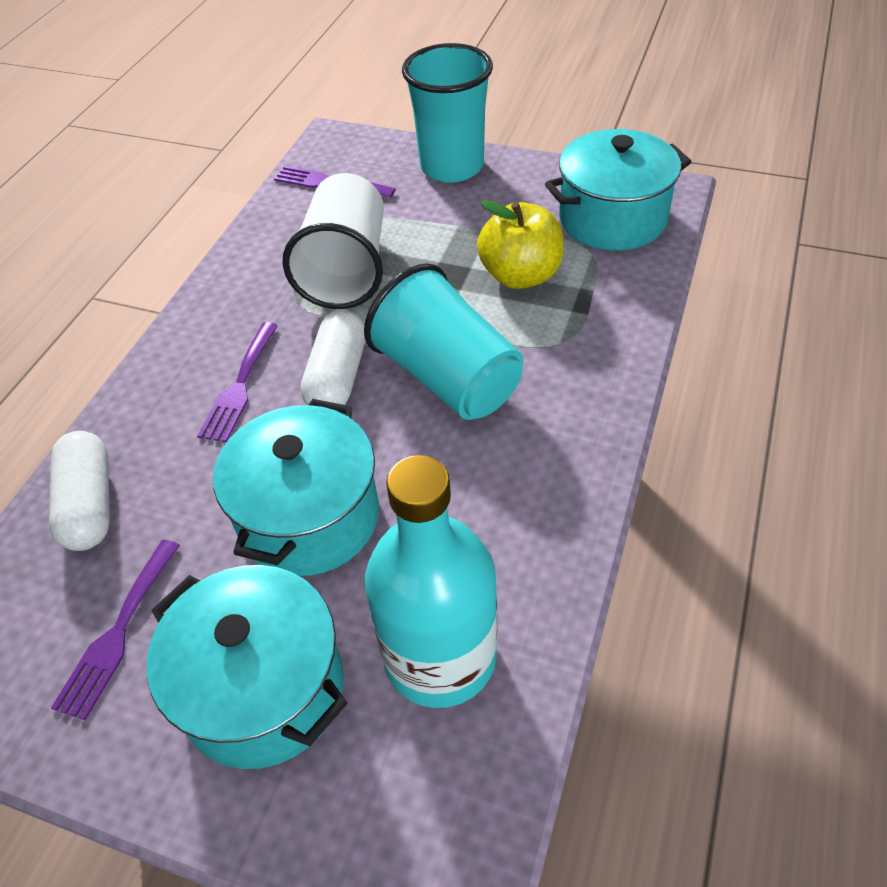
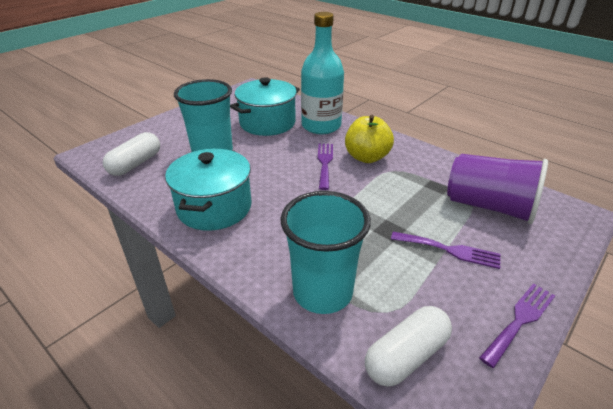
purple cup: none = 0 -> [447,154,548,224] = 1
turquoise pot: [147,565,347,769] [213,399,379,576] [545,129,691,251] = 3 -> [165,149,252,231] [230,77,300,136] = 2
white cup: [282,173,384,309] = 1 -> none = 0

